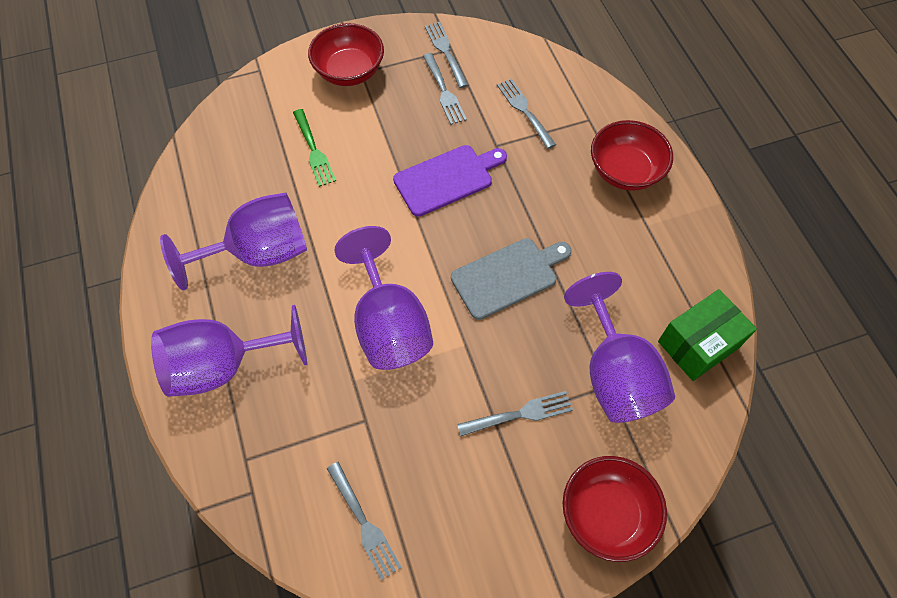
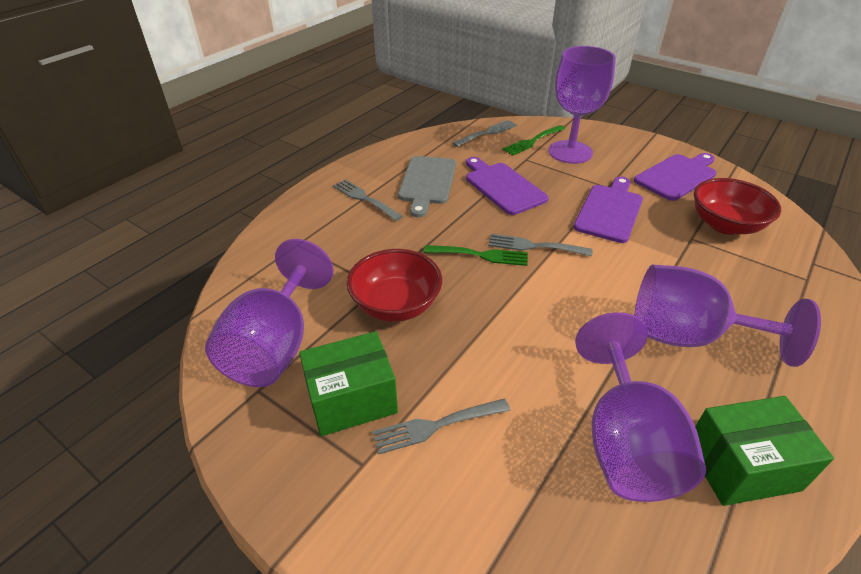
green box: [658,289,757,381] = 1 -> [299,331,398,436] [695,396,834,506] = 2
green fork: [293,109,336,187] = 1 -> [424,245,528,266] [502,125,565,156] = 2
grey fork: [327,462,402,580] [423,53,467,125] [425,22,468,88] [457,391,573,436] [497,78,556,149] = 5 -> [333,179,403,221] [372,399,510,454] [452,120,517,147] [488,234,593,256] = 4
purple cutting board: [393,145,507,217] = 1 -> [466,157,549,215] [574,177,643,243] [634,153,716,201] = 3
red bowl: [308,23,384,86] [563,456,667,562] [591,120,673,191] = 3 -> [347,249,442,322] [694,178,781,235] = 2

